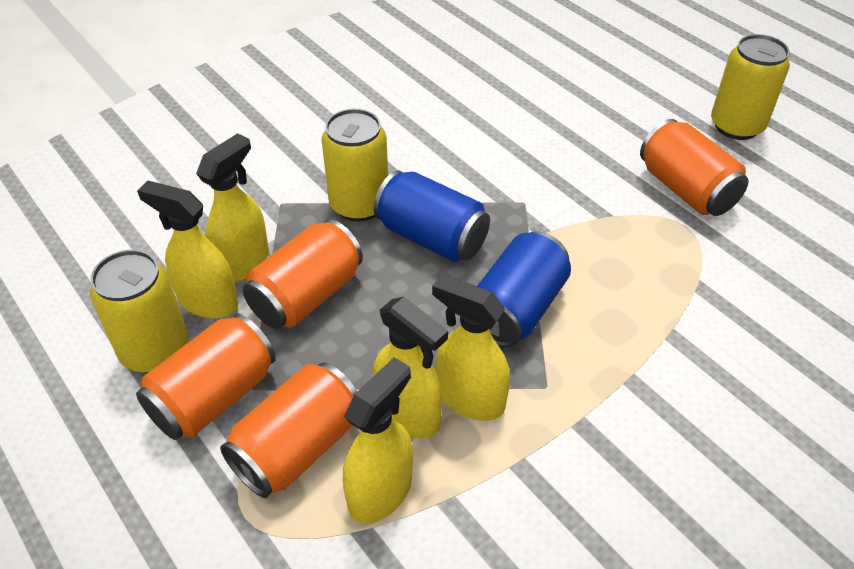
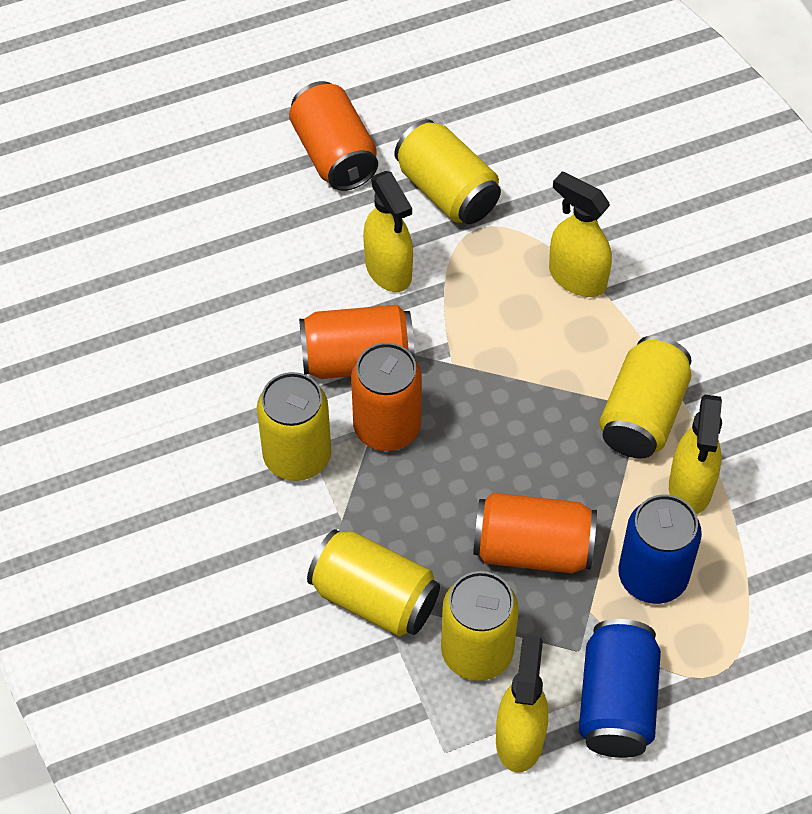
yellow can: [90,250,189,373] [321,109,388,221] [711,34,790,140] = 3 -> [257,372,331,481] [307,529,440,636] [394,119,501,224] [441,571,519,681] [599,336,692,459] = 5
yellow spray bottle: [137,181,238,319] [196,133,269,282] [343,357,413,523] [373,297,448,439] [432,274,510,421] = 5 -> [363,171,413,292] [496,635,548,773] [549,171,612,297] [669,395,722,514] = 4

